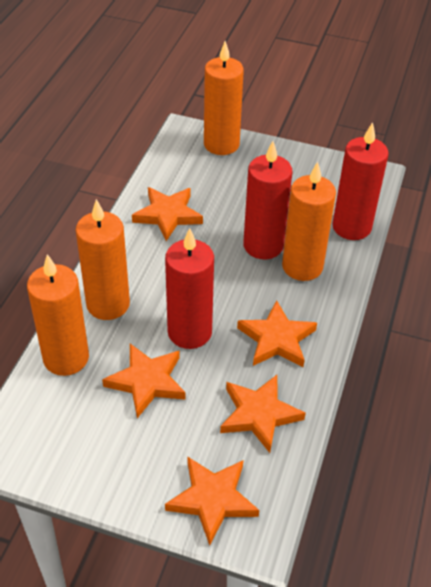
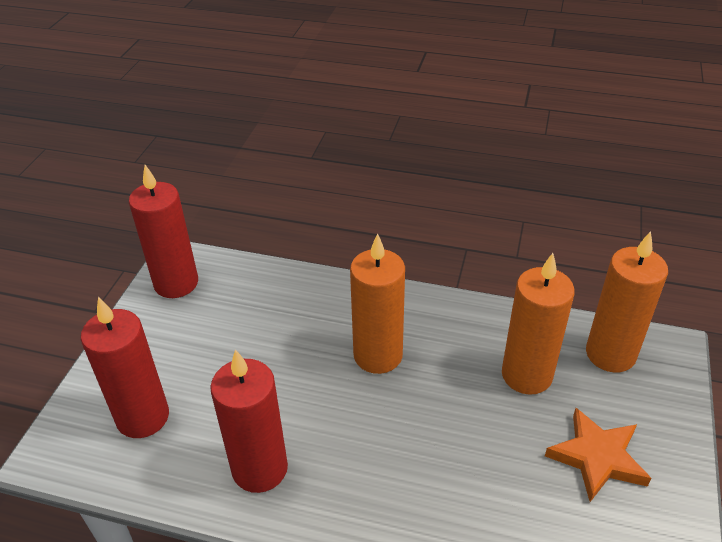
orange candle: [27,254,89,376] [76,199,130,320] [204,41,244,155] [282,162,336,281] = 4 -> [350,233,405,374] [502,253,575,395] [586,231,668,372] = 3
orange star: [102,344,186,418] [132,187,203,241] [165,456,259,546] [220,375,306,453] [237,300,317,367] = 5 -> [545,408,651,502] = 1

